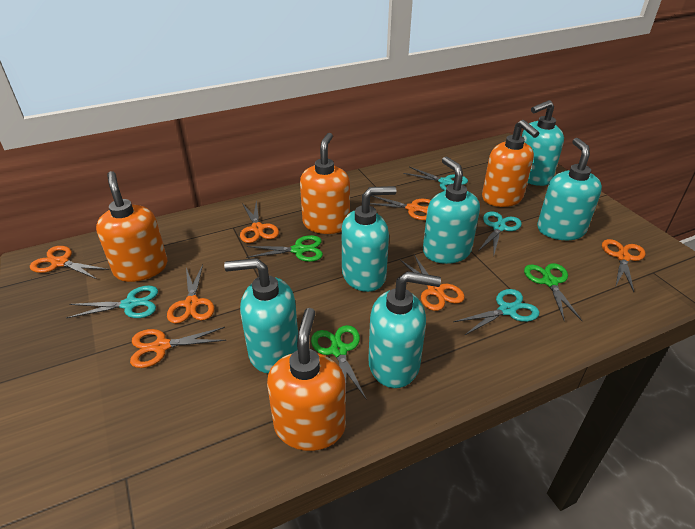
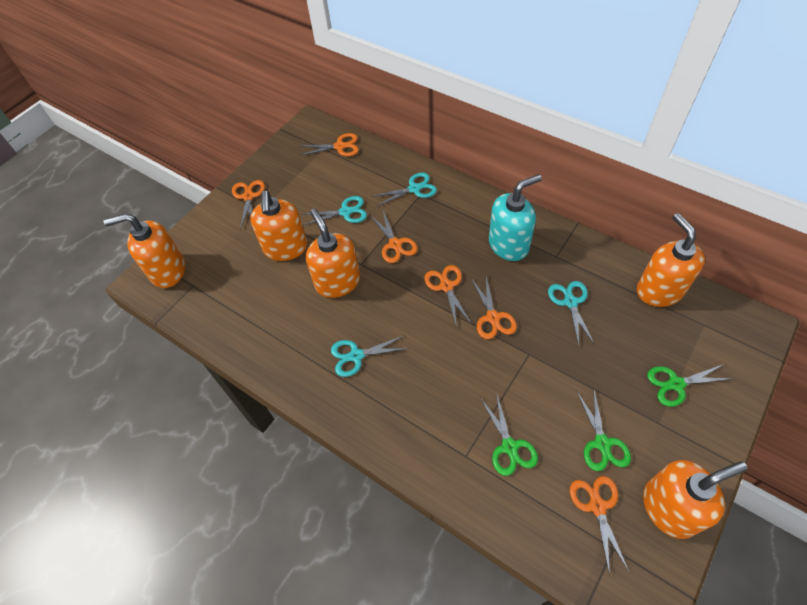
orange scissors: [30,246,109,279] [130,327,226,368] [167,264,214,324] [240,200,279,243] [370,195,431,220] [400,255,465,311] [602,239,646,292] = 7 -> [232,180,265,230] [299,133,359,156] [370,211,418,263] [424,265,471,328] [471,277,517,339] [570,476,629,575] = 6
orange soap dispenser: [96,171,167,282] [267,308,346,451] [300,133,350,234] [482,120,539,207] = 4 -> [103,213,185,288] [250,191,307,261] [306,208,360,298] [637,213,705,307] [643,460,747,539] = 5
turquoise soap dispenser: [224,258,298,373] [342,186,396,292] [368,271,441,388] [423,156,480,264] [522,100,564,186] [537,138,602,240] = 6 -> [489,174,542,261] = 1

